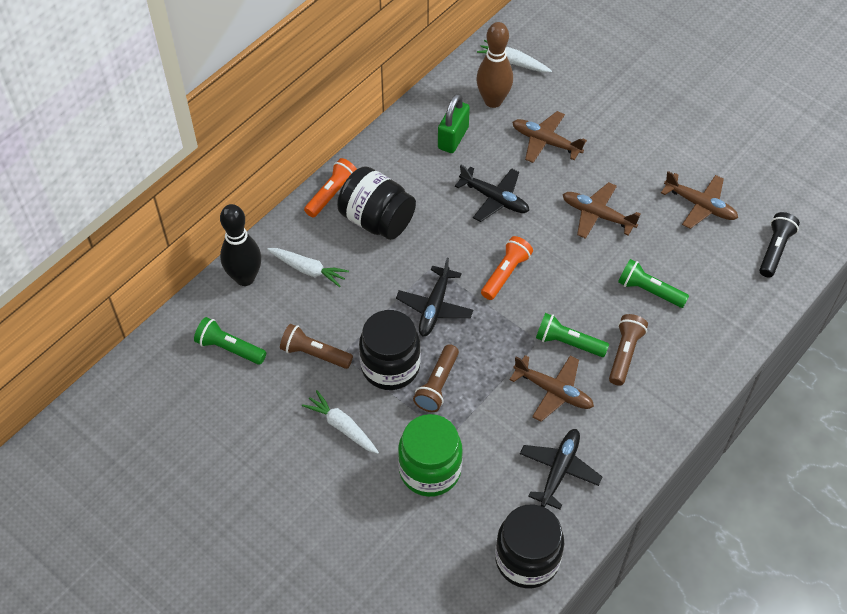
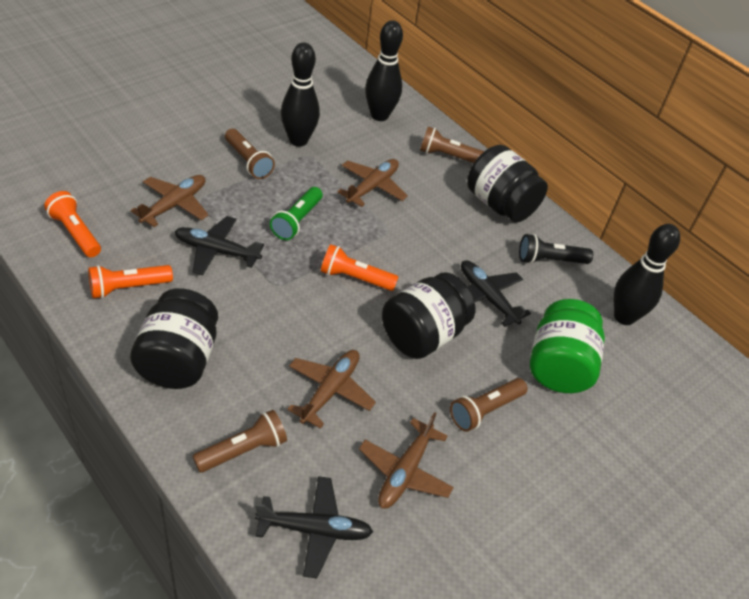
black bowling pin: [220,204,261,286] = 1 -> [281,42,320,147] [365,20,403,121] [614,224,680,325] = 3
brown bowling pin: [476,22,513,108] = 1 -> none = 0
brown flashlight: [280,324,353,369] [413,344,459,412] [609,314,648,386] = 3 -> [193,410,287,473] [225,129,275,179] [420,127,484,163] [450,378,528,432] = 4
green flashlight: [194,317,266,365] [536,313,609,357] [618,259,689,308] = 3 -> [270,187,323,240] = 1
green padlock: [438,94,470,153] = 1 -> none = 0
orange flashlight: [304,158,357,217] [481,236,533,300] = 2 -> [44,191,101,257] [88,265,173,299] [321,244,398,291] = 3
white carrot: [267,248,349,287] [302,390,379,454] [477,40,552,72] = 3 -> none = 0

